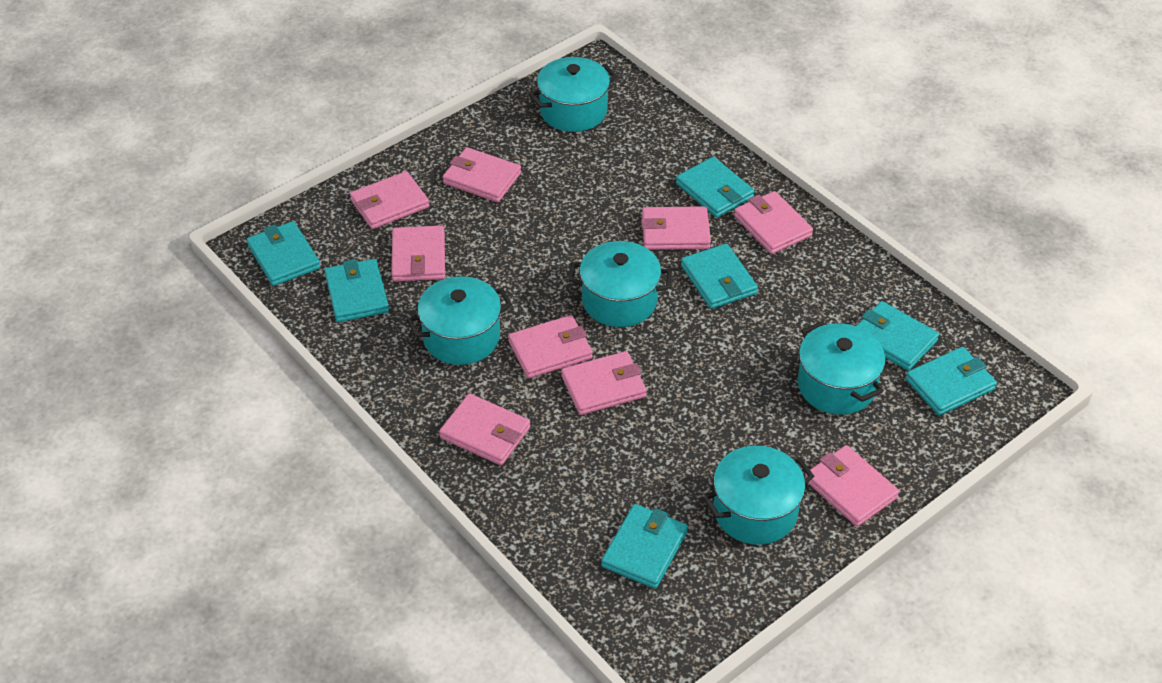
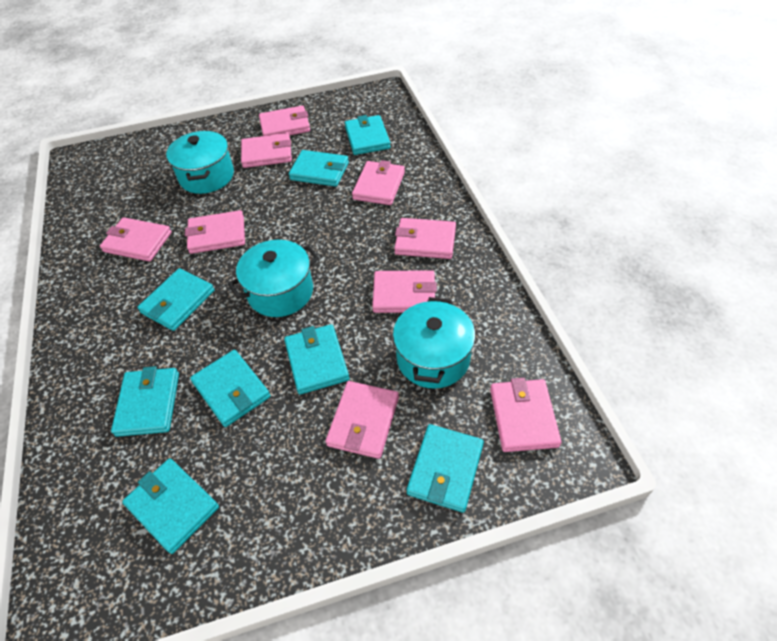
turquoise pot: [407,276,512,365] [529,57,617,132] [568,241,672,327] [703,446,814,545] [797,321,886,415] = 5 -> [166,130,234,194] [228,240,319,317] [393,297,475,389] = 3
turquoise wallet: [247,221,321,286] [324,259,389,322] [601,504,688,589] [676,157,755,218] [681,244,758,309] [856,301,939,371] [906,347,997,415] = 7 -> [111,366,179,437] [122,458,219,554] [137,268,215,331] [190,350,271,427] [284,324,349,394] [289,150,349,187] [345,115,391,155] [407,424,484,513] = 8

